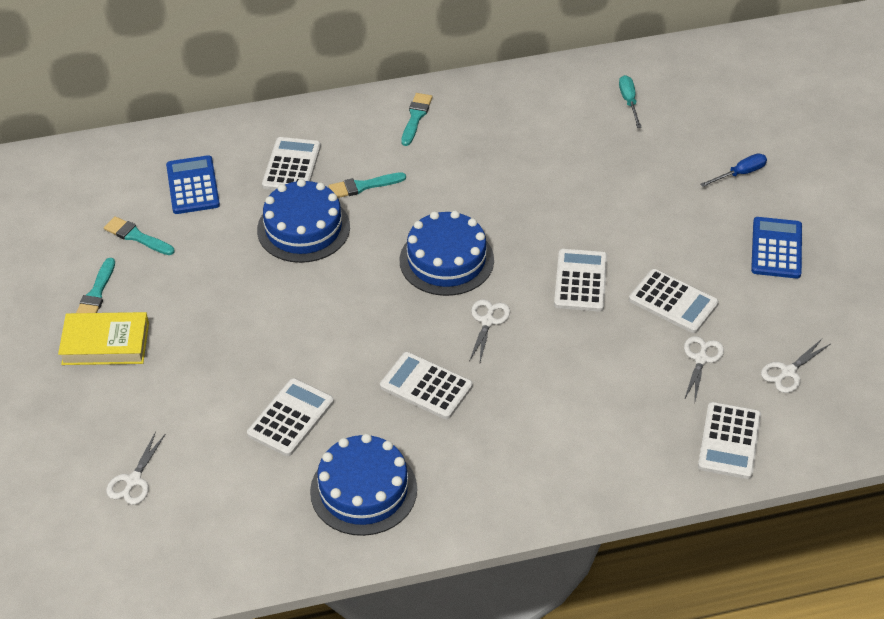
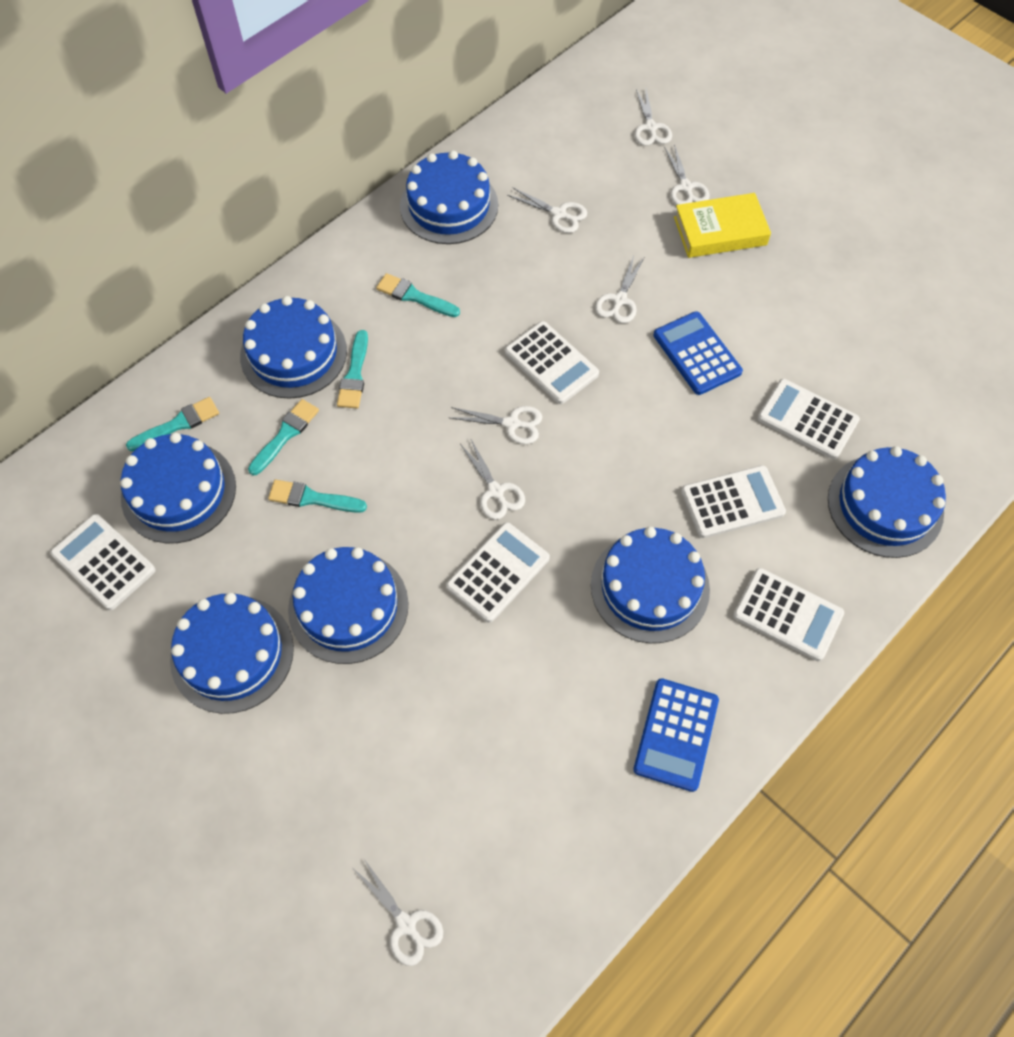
blue cake: [257,179,350,263] [310,434,417,536] [400,211,494,296] = 3 -> [120,433,236,543] [170,593,294,714] [240,296,347,399] [288,547,409,664] [400,151,498,244] [591,527,710,643] [828,446,946,558] = 7
blue screwdriver: [700,153,767,187] = 1 -> none = 0
turquoise brush: [76,258,115,313] [104,216,175,255] [329,172,406,198] [401,93,432,146] = 4 -> [126,397,219,451] [248,399,319,475] [268,479,367,513] [337,330,368,409] [376,273,460,317] = 5
turquoise screwdriver: [619,75,642,128] = 1 -> none = 0
white scissors: [106,431,165,505] [469,299,510,362] [684,336,724,401] [761,339,830,393] = 4 -> [354,859,443,966] [450,406,542,444] [460,440,525,520] [507,187,587,233] [595,256,645,323] [634,89,672,146] [664,144,710,205] = 7

